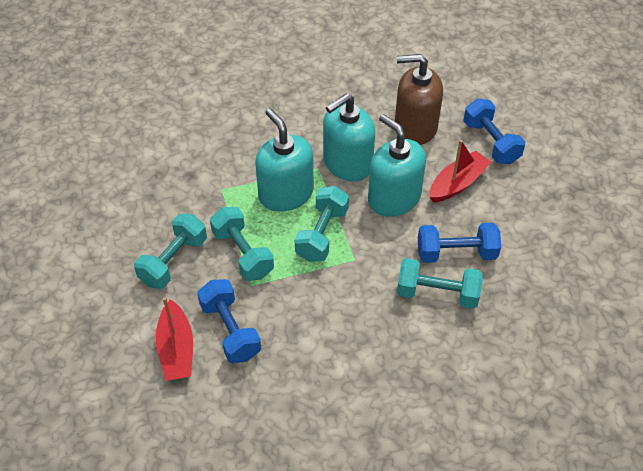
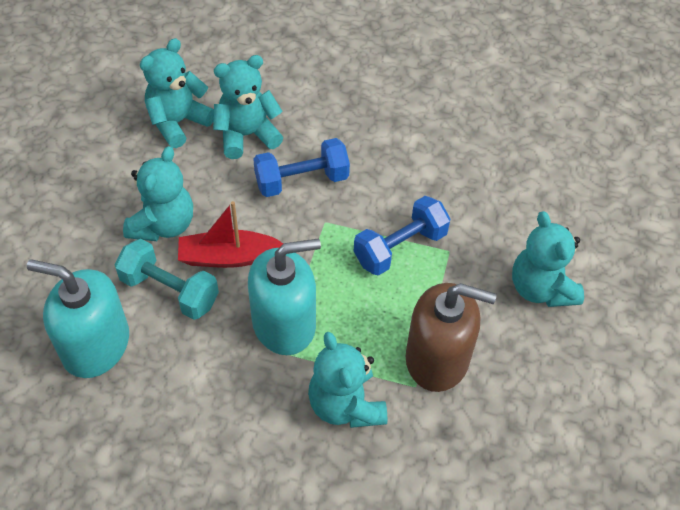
blue dumbbell: [197,279,261,363] [418,223,501,263] [463,98,525,164] = 3 -> [253,138,350,197] [354,196,451,276] = 2
red boat: [156,297,193,381] [429,140,491,203] = 2 -> [178,201,283,268] = 1
turquoise dumbbell: [134,214,207,289] [210,207,274,281] [295,186,349,262] [397,258,483,309] = 4 -> [115,239,219,320] = 1
turquoise soap dispenser: [255,108,314,212] [323,93,375,181] [368,114,426,217] = 3 -> [27,259,129,378] [248,238,321,355] = 2
turquoise teddy bear: none = 0 -> [123,146,193,241] [140,38,214,148] [213,55,283,159] [308,332,387,428] [512,211,584,307] = 5

